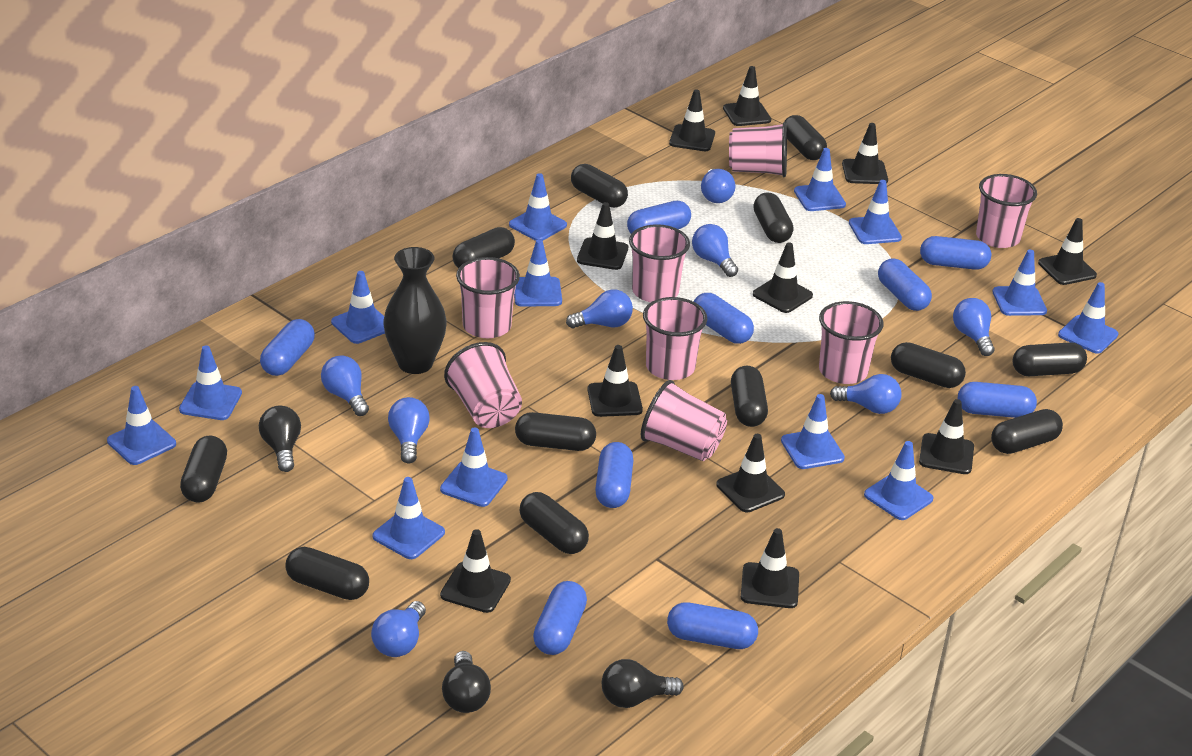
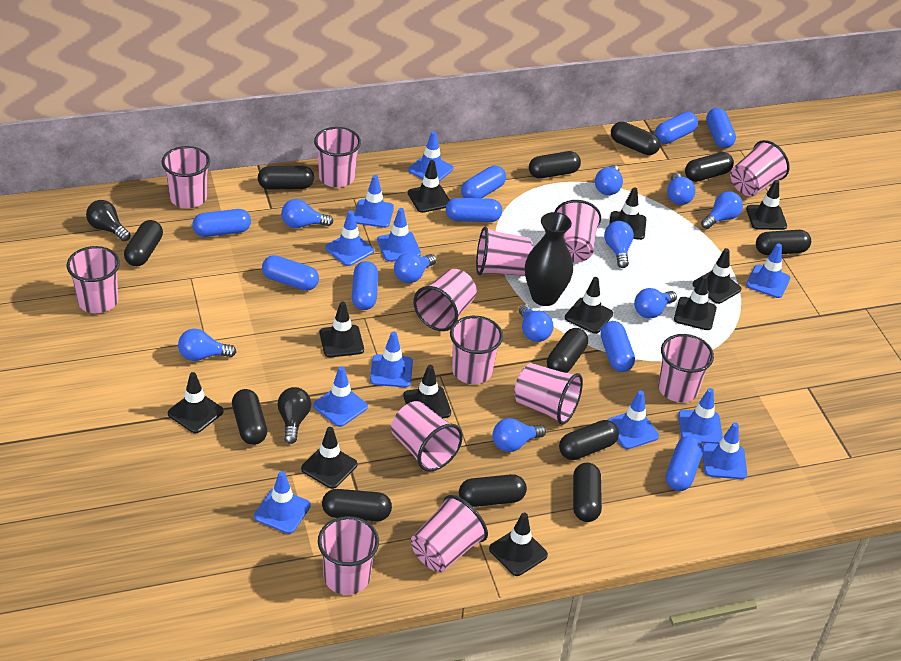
black light bulb: [259,405,301,472] [442,651,491,713] [602,659,684,708] = 3 -> [86,200,131,241] [277,387,311,444] = 2
blue light bulb: [321,355,369,416] [371,601,426,657] [388,397,430,464] [566,289,633,328] [692,224,738,277] [701,169,735,203] [830,374,901,414] [953,298,995,356] = 8 -> [178,329,236,361] [281,199,333,228] [394,253,436,283] [493,418,546,452] [519,304,553,342] [595,165,623,195] [604,221,634,268] [634,288,677,319] [667,173,696,205] [701,191,743,229] = 10
blue traffic cone: [107,386,176,465] [179,345,242,420] [331,271,385,344] [373,477,445,559] [440,427,508,507] [509,173,567,241] [514,239,562,307] [781,394,845,469] [794,148,846,211] [849,180,902,244] [864,441,933,520] [992,250,1047,316] [1058,282,1119,354] = 13 -> [254,471,311,534] [313,366,368,427] [325,210,374,266] [354,175,394,228] [370,331,413,387] [377,208,421,261] [408,131,453,182] [607,390,659,449] [678,388,723,444] [703,422,747,479] [746,243,790,298] = 11
pink cup: [444,342,522,428] [456,257,520,338] [629,224,690,302] [641,380,727,461] [643,297,707,380] [729,122,787,177] [819,301,883,384] [976,174,1037,248] = 8 -> [67,246,120,313] [162,146,210,208] [314,127,361,187] [318,516,379,595] [391,401,463,472] [411,495,488,572] [413,269,477,331] [450,316,503,384] [476,227,533,276] [514,363,583,425] [555,200,601,262] [658,334,714,402] [730,140,790,196] = 13

